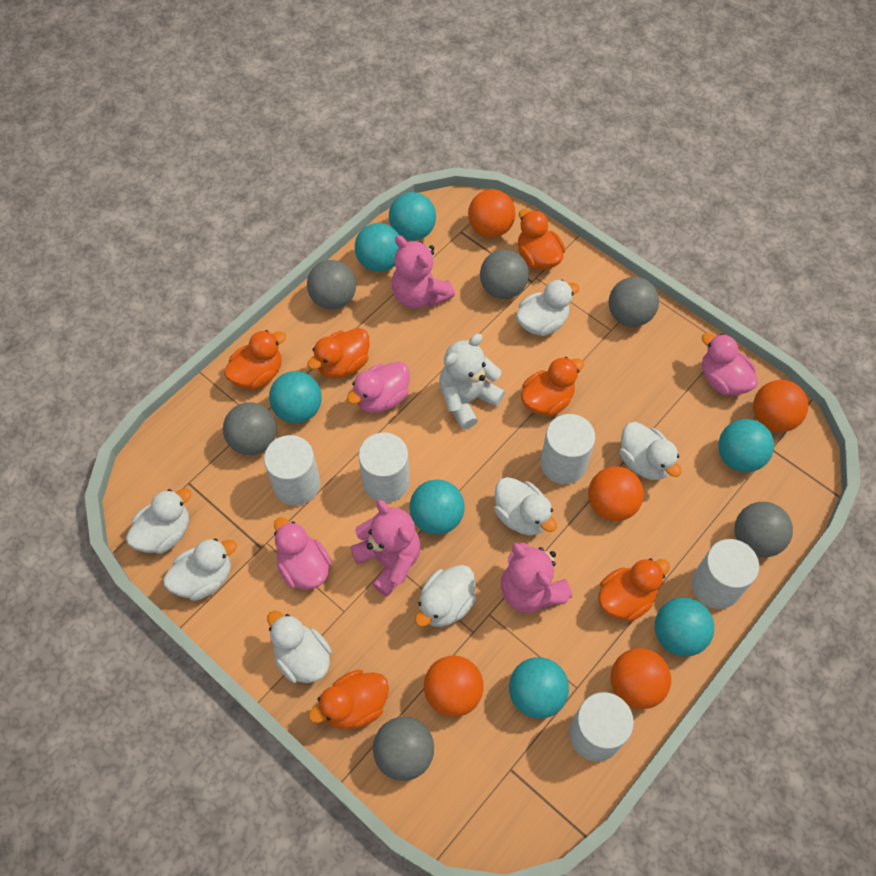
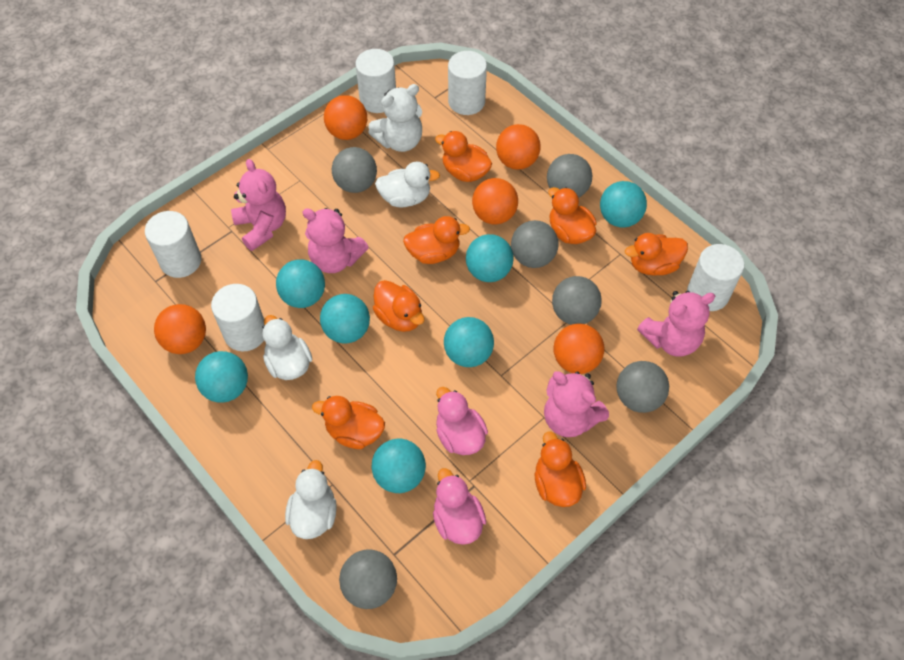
orange duck: [224,330,286,390] [307,328,369,379] [308,670,389,729] [518,209,565,270] [521,357,584,417] [598,558,670,622] = 6 -> [312,396,385,449] [373,280,425,332] [403,216,470,264] [435,131,492,182] [535,431,586,507] [548,187,596,244] [625,233,688,275] = 7
pink duck: [274,517,332,590] [347,362,410,413] [702,333,758,395] = 3 -> [433,468,486,545] [436,387,488,455] = 2
pink teddy bear: [350,500,421,597] [392,235,455,309] [501,543,572,613] = 3 -> [231,159,286,251] [302,208,369,273] [544,372,609,437] [637,291,715,357] = 4
white duck: [126,488,191,554] [163,539,237,601] [267,611,332,683] [415,565,476,627] [494,477,557,535] [516,280,579,336] [619,422,682,480] = 7 -> [262,315,312,380] [285,460,337,539] [375,161,440,207] = 3

